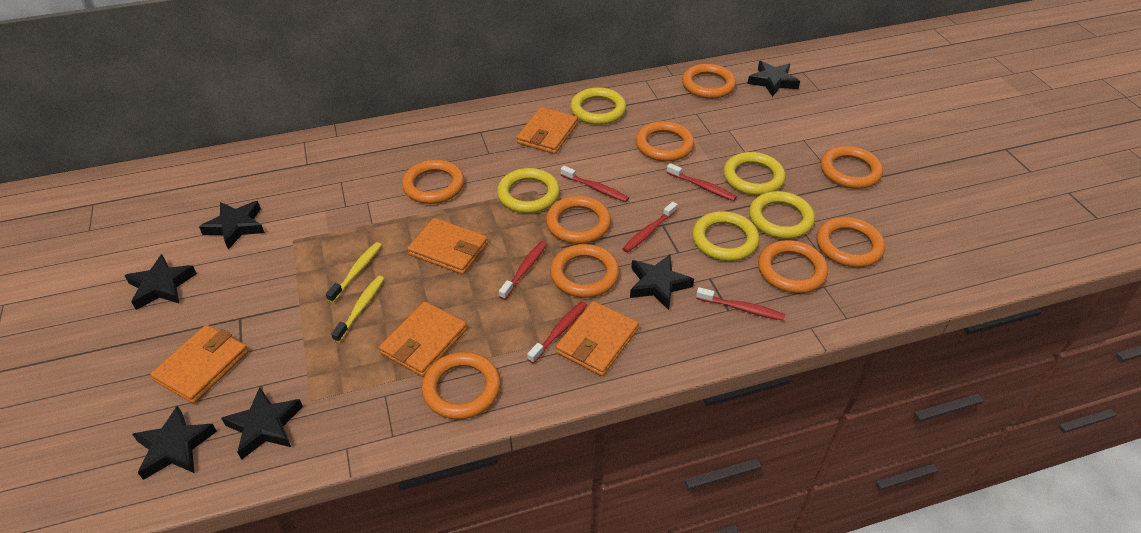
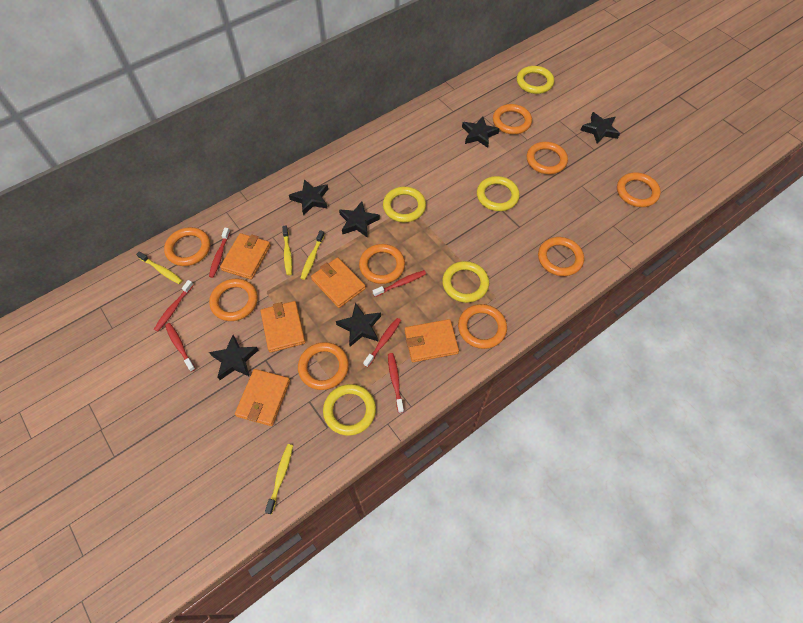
yellow toothbrush: [326,242,381,303] [331,276,384,343] = 2 -> [136,251,183,284] [265,444,293,514] [282,226,292,275] [301,230,325,280] = 4

